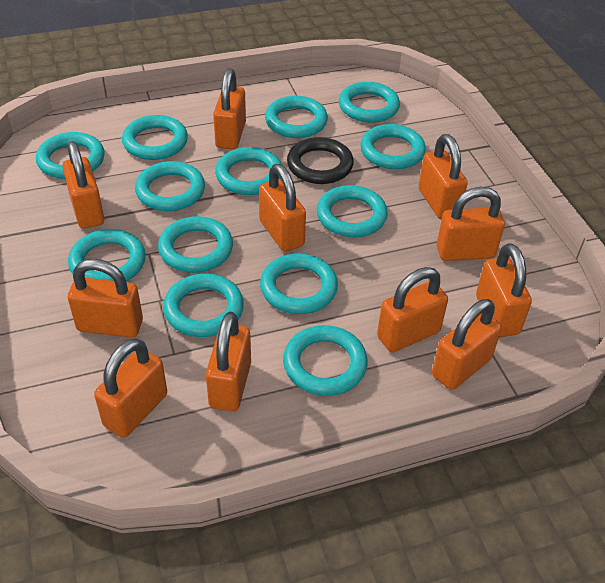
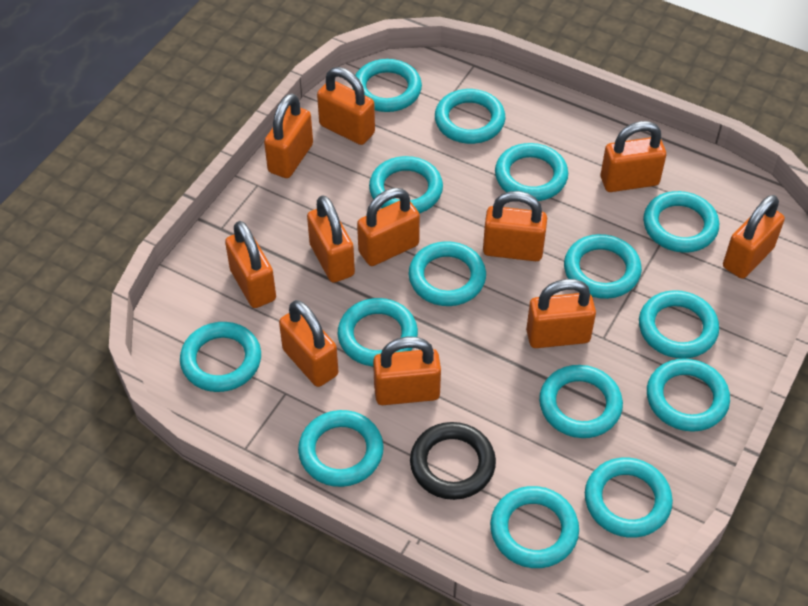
turquoise ring: [36,132,105,179] [68,229,146,282] [122,115,188,160] [135,161,205,211] [158,216,233,273] [163,274,244,337] [215,147,282,195] [260,254,338,314] [265,96,328,138] [283,325,368,396] [317,185,388,237] [339,82,400,123] [360,124,426,169] = 13 -> [180,322,261,392] [298,410,384,487] [338,298,418,367] [353,59,422,112] [369,156,443,213] [409,241,486,306] [435,89,505,144] [490,486,579,568] [495,143,568,201] [539,365,623,438] [564,234,642,299] [585,458,673,538] [639,290,719,359] [643,191,719,253] [647,358,730,432] = 15

